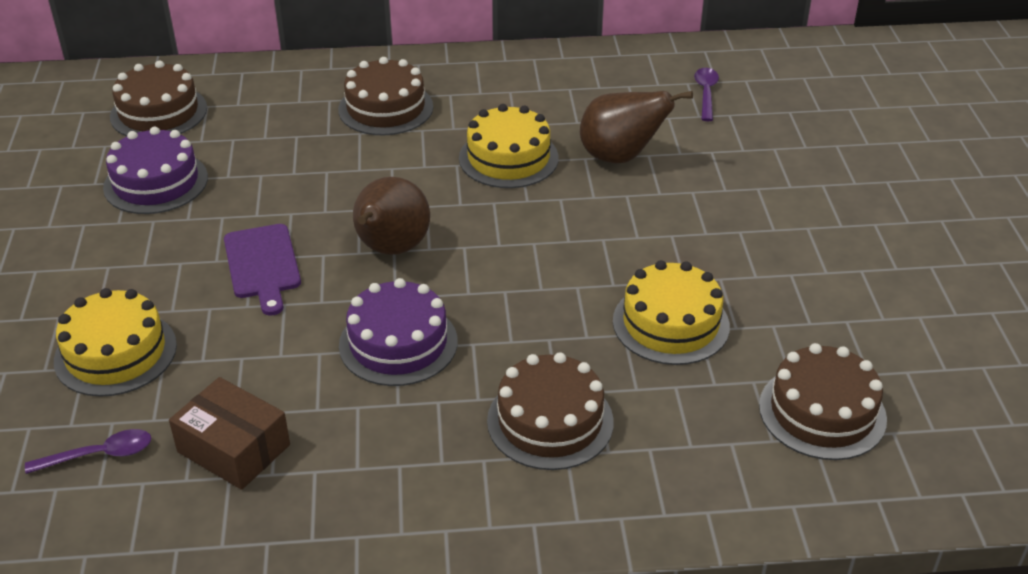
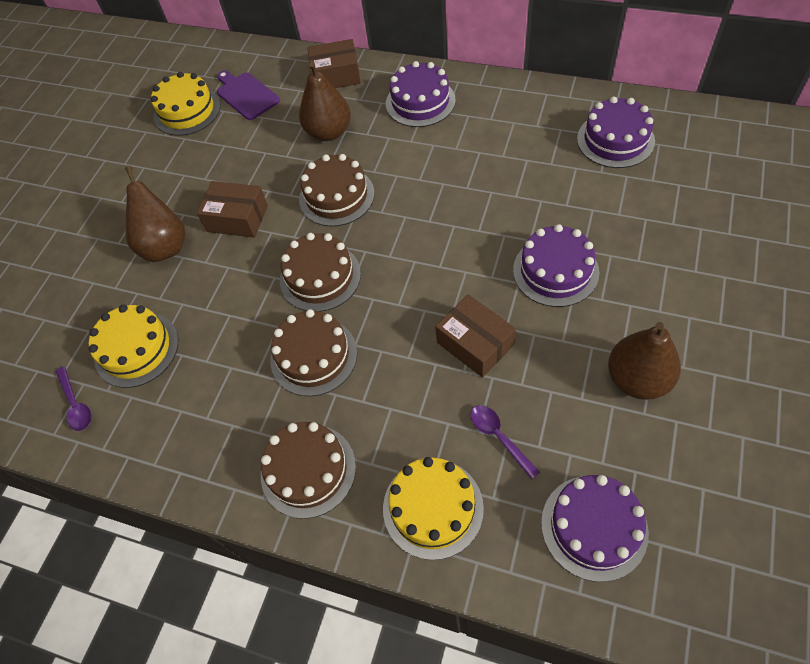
brown box: [169,377,290,490] = 1 -> [197,181,268,238] [307,39,361,88] [435,294,516,378] = 3
brown pear: [353,177,430,255] [580,91,693,163] = 2 -> [125,166,185,262] [299,62,351,141] [608,322,681,400] = 3
purple cake: [103,127,208,214] [339,278,458,386] = 2 -> [386,61,456,127] [513,224,599,307] [541,475,649,582] [577,97,655,168] = 4

